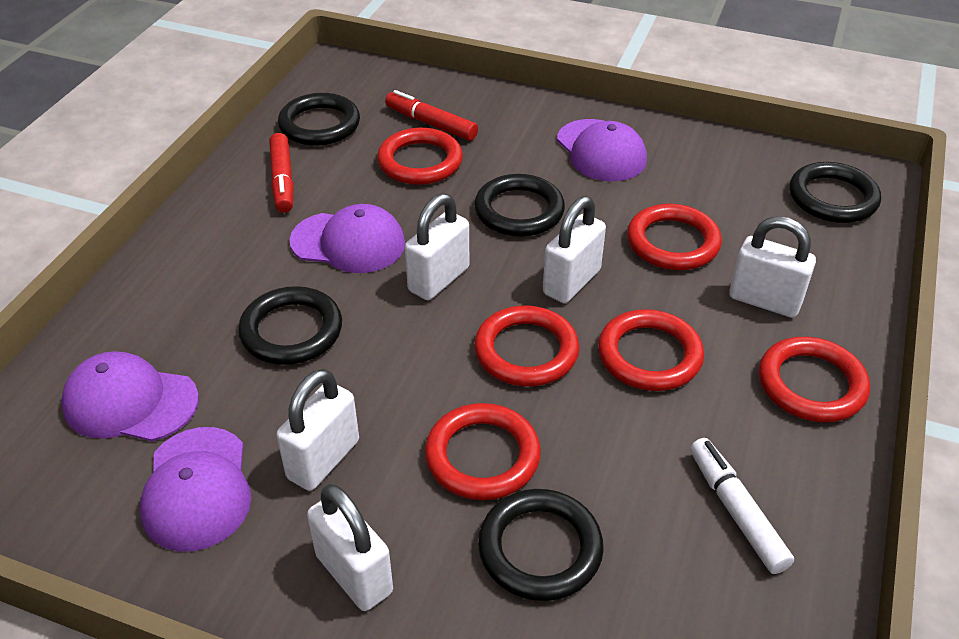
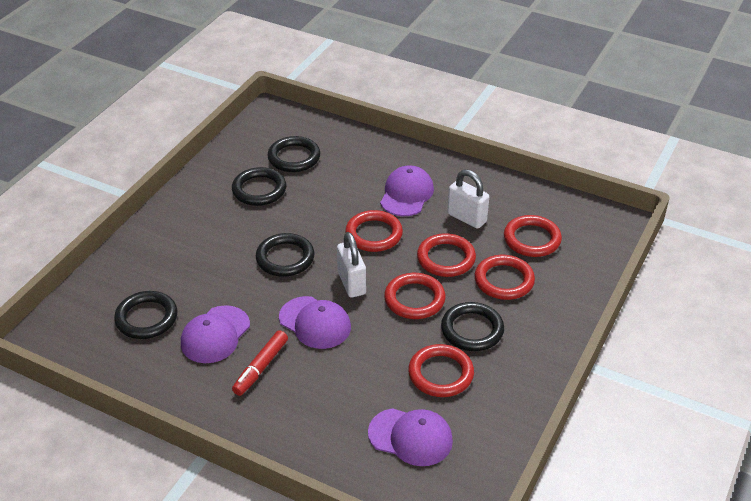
red marker: [269,133,294,213] [385,90,478,141] = 2 -> [232,330,288,396] = 1
white marker: [690,438,794,574] = 1 -> none = 0
white padlock: [276,369,359,491] [307,484,393,611] [405,193,469,300] [543,196,606,303] [729,216,816,318] = 5 -> [337,232,366,298] [447,169,489,229] = 2

